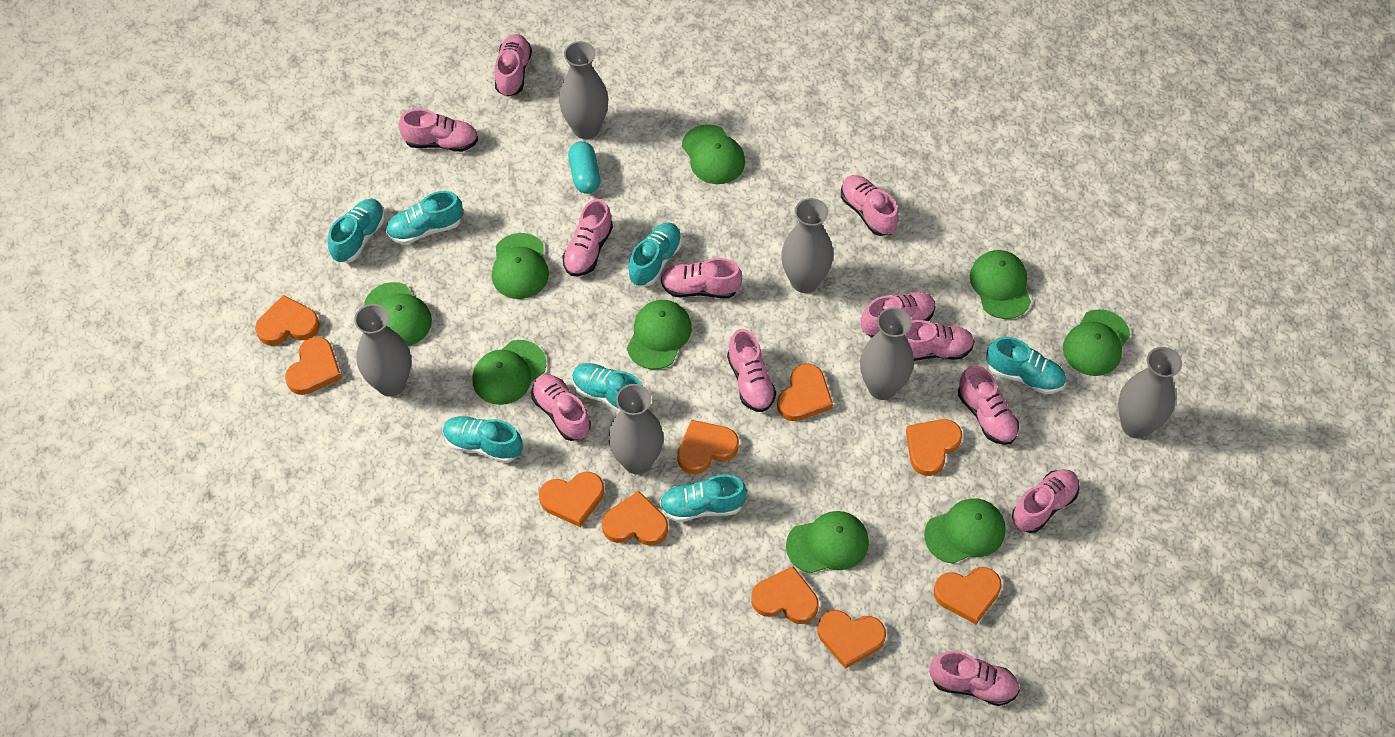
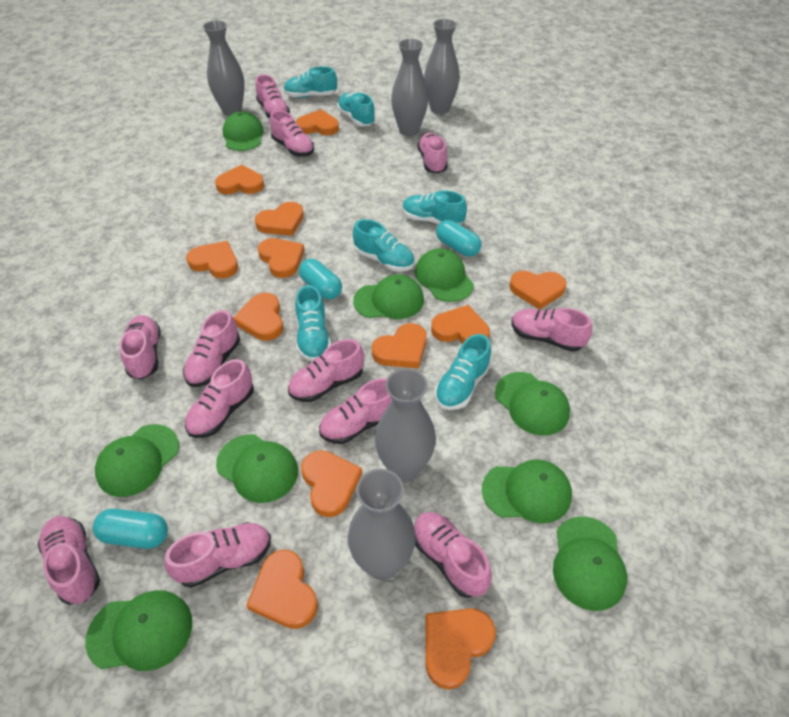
grey vase: [354,304,411,397] [559,41,608,139] [609,384,664,475] [781,198,833,293] [860,307,914,400] [1118,347,1182,438] = 6 -> [203,21,245,116] [348,469,416,580] [375,368,436,482] [391,39,428,136] [424,19,460,114] = 5
orange heart: [255,295,320,345] [285,337,342,395] [539,472,604,527] [602,491,668,546] [677,420,739,474] [751,566,819,624] [777,363,833,421] [817,610,886,669] [906,419,962,476] [934,567,1002,624] = 10 -> [186,241,238,279] [215,165,264,194] [233,293,283,341] [246,549,318,629] [255,202,304,236] [258,238,305,278] [296,110,339,135] [301,450,362,517] [372,323,427,368] [426,608,496,690] [431,305,490,344] [509,271,567,310] = 12
turquoise capsule: [568,141,600,194] = 1 -> [93,509,168,549] [299,259,342,299] [436,220,482,257] = 3
turquoise shoe: [328,199,385,262] [386,191,463,245] [443,416,523,463] [572,363,643,412] [628,222,682,286] [659,474,747,522] [986,337,1066,394] = 7 -> [284,66,337,98] [295,285,331,361] [337,93,375,126] [353,219,414,272] [402,190,467,225] [435,334,491,410] = 6

